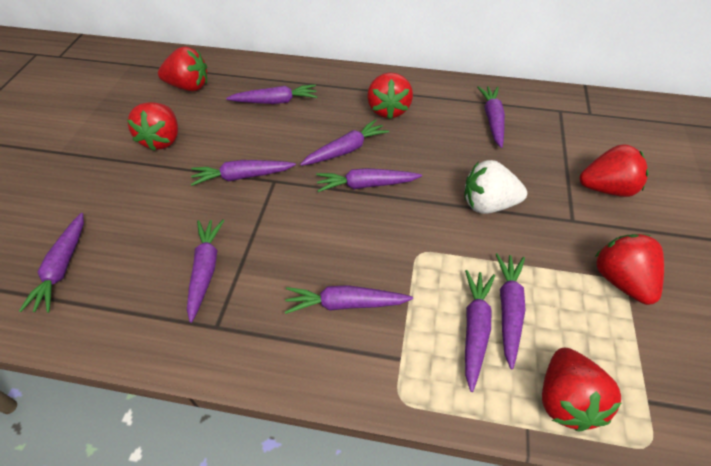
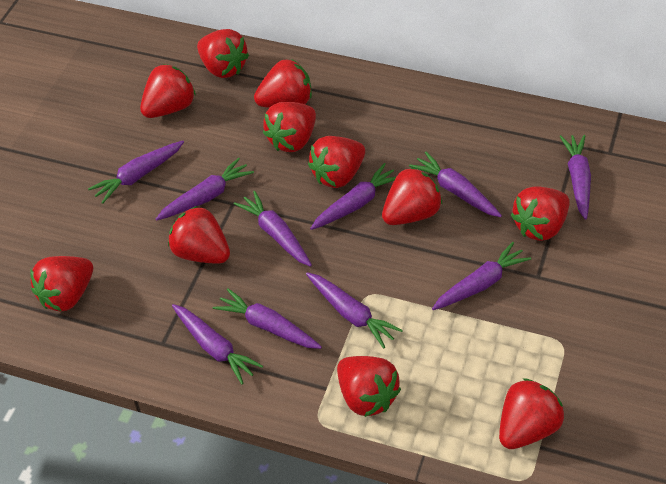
red strawberry: [127,102,178,151] [158,46,207,91] [367,72,413,119] [542,348,621,431] [579,145,649,197] [595,234,664,305] = 6 -> [31,256,93,312] [140,64,196,118] [168,206,230,264] [197,29,249,78] [254,59,312,108] [263,102,316,152] [308,136,365,188] [337,356,401,417] [382,167,442,225] [499,378,564,449] [511,186,570,241] = 11
white strawberry: [464,160,527,214] = 1 -> none = 0

